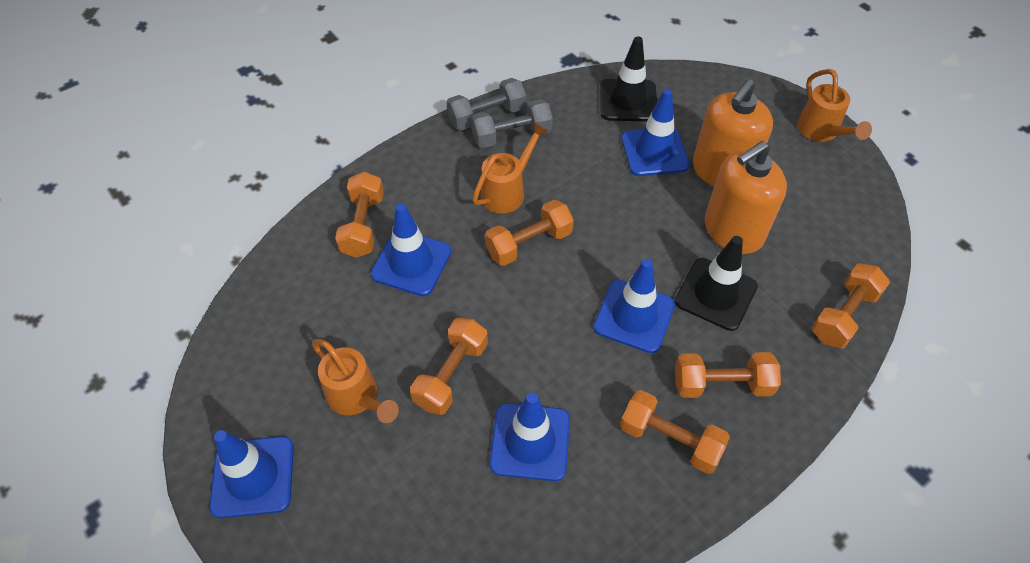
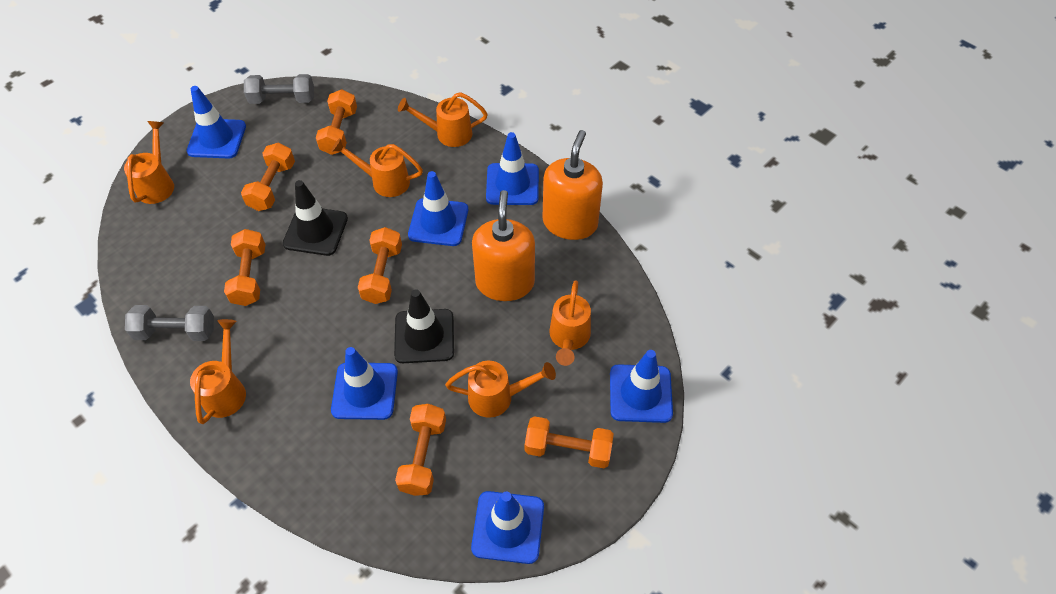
blue traffic cone: [209,430,294,518] [370,203,451,296] [489,392,570,481] [593,259,675,353] [621,89,689,176] = 5 -> [186,86,246,159] [331,347,398,420] [408,171,468,246] [471,491,544,564] [486,132,539,205] [610,350,673,423] = 6
orange watering can: [312,339,399,423] [472,122,548,214] [797,69,872,142] = 3 -> [124,121,174,204] [190,319,246,424] [331,138,423,197] [398,92,488,147] [445,361,556,418] [550,280,591,366] = 6

